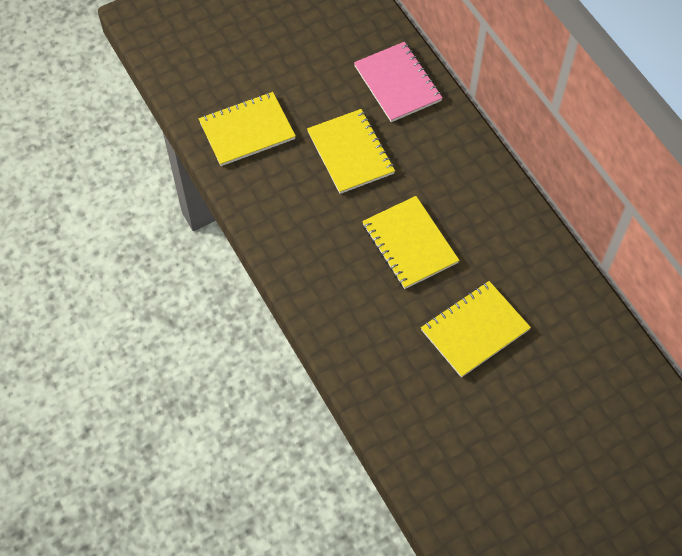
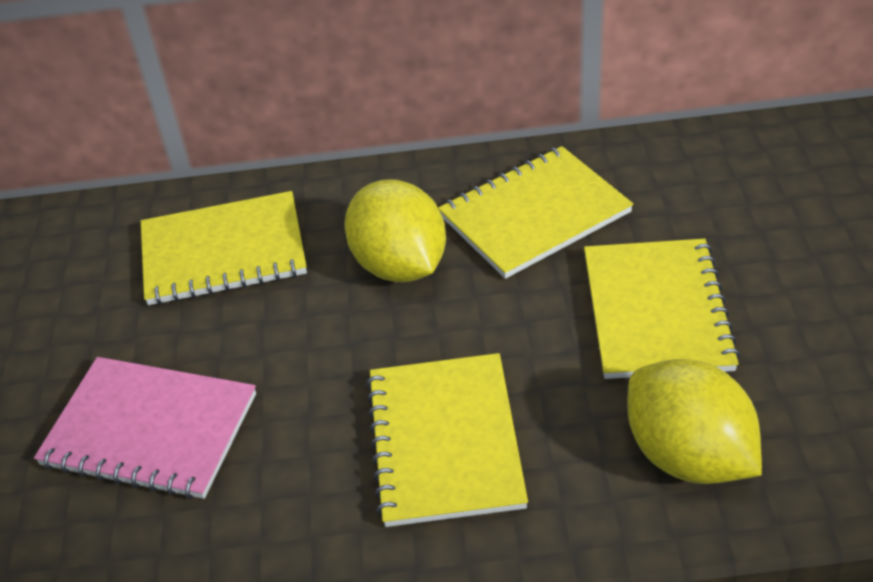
yellow lemon: none = 0 -> [345,179,446,282] [627,359,762,484] = 2

